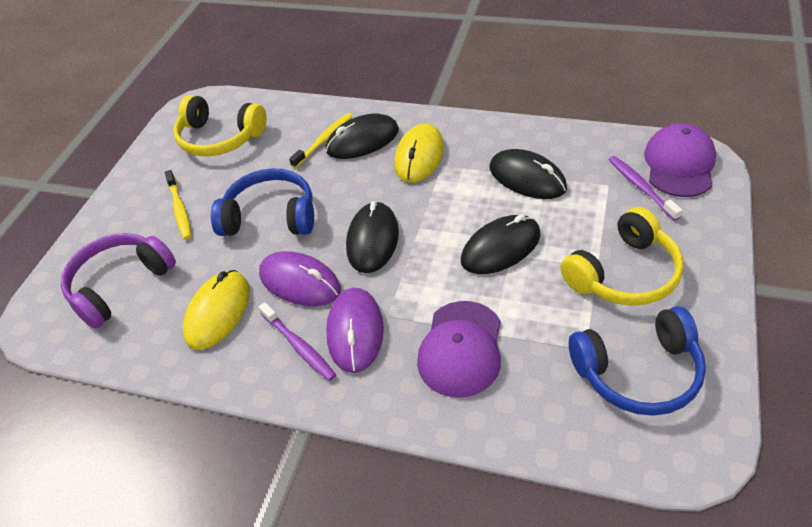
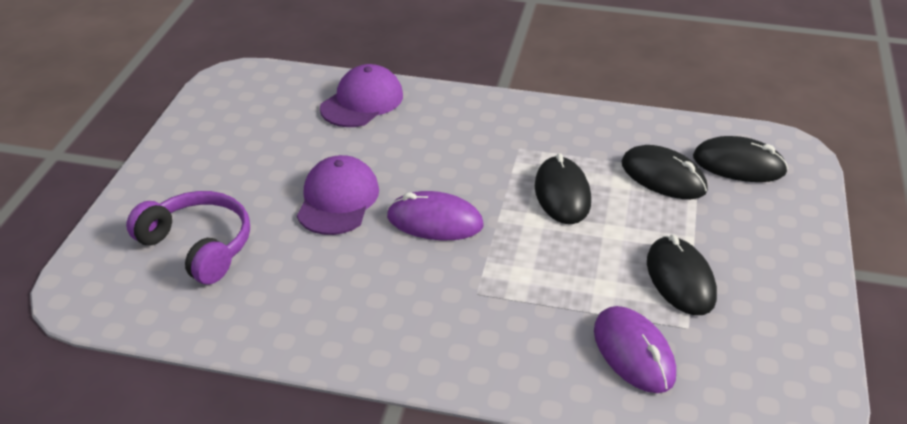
blue headphones: [211,168,314,236] [569,306,706,416] = 2 -> none = 0
purple toothbrush: [259,302,336,381] [609,156,683,221] = 2 -> none = 0
yellow headphones: [173,95,267,157] [560,207,683,306] = 2 -> none = 0
yellow mouse: [183,270,250,350] [394,123,444,183] = 2 -> none = 0
yellow toothbrush: [165,170,191,240] [289,113,353,168] = 2 -> none = 0

